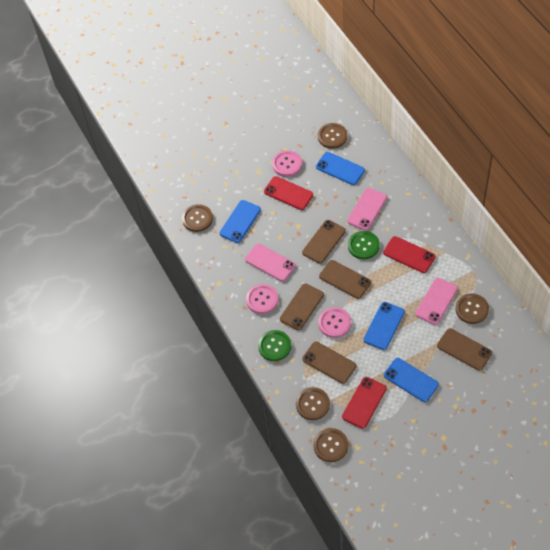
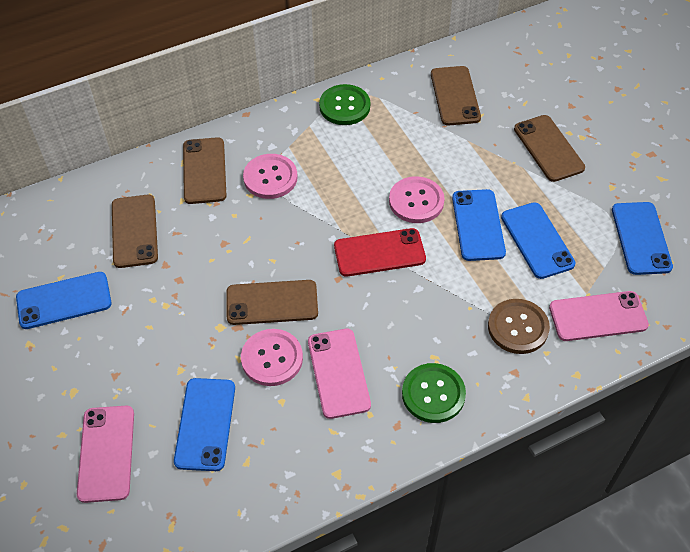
blue phone: [219,200,261,243] [316,152,365,185] [363,302,405,350] [384,358,439,402] = 4 -> [16,272,112,329] [174,378,235,471] [452,189,506,261] [501,202,576,279] [612,202,673,275] = 5
brown button: [182,204,213,232] [296,387,330,420] [313,428,348,462] [318,123,347,149] [455,293,489,324] = 5 -> [488,299,550,354] = 1
red phone: [264,176,313,210] [342,377,387,429] [383,236,435,273] = 3 -> [334,228,426,277] = 1

